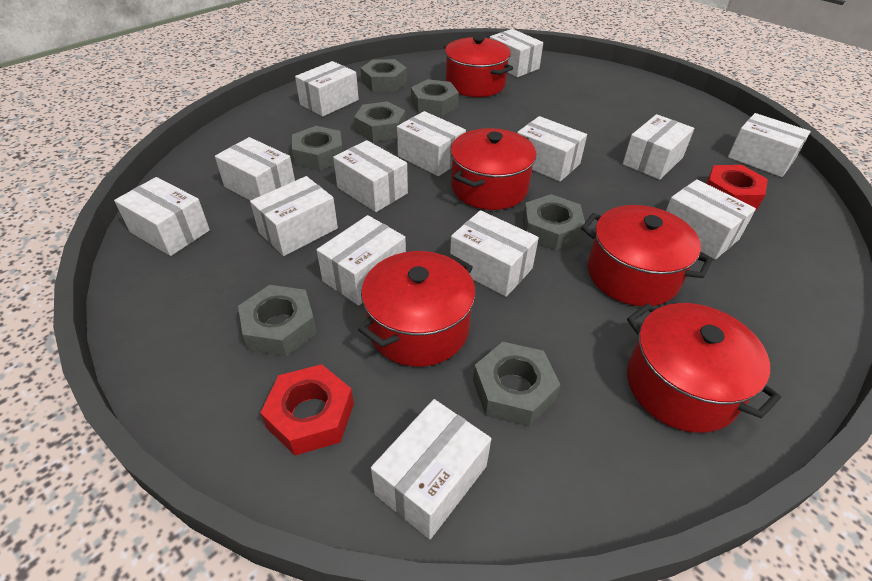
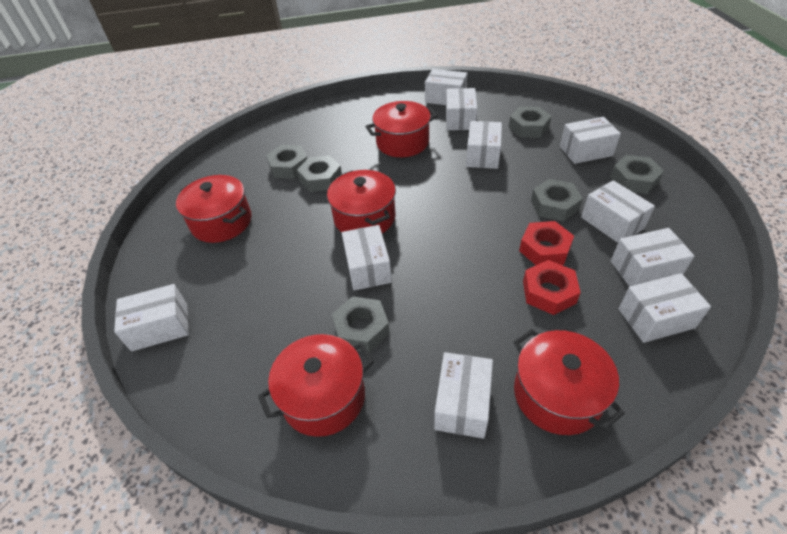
grey nut: [238,285,317,357] [292,126,343,171] [354,101,406,142] [361,59,407,92] [411,79,459,116] [473,342,560,426] [523,194,585,251] = 7 -> [266,145,307,179] [297,155,342,192] [332,296,390,353] [509,107,552,137] [531,179,583,221] [610,155,664,194] = 6
white box: [114,177,210,256] [215,137,295,201] [250,176,338,256] [295,61,359,117] [317,215,406,305] [333,140,408,212] [371,399,491,539] [397,111,466,176] [450,210,539,297] [490,29,543,77] [517,116,587,182] [623,114,694,180] [666,179,756,260] [728,113,811,177] = 14 -> [114,284,189,351] [342,225,392,290] [425,69,467,105] [434,352,493,439] [446,88,477,130] [466,121,502,169] [560,117,621,164] [581,180,655,243] [611,228,694,287] [619,273,711,343] = 10

